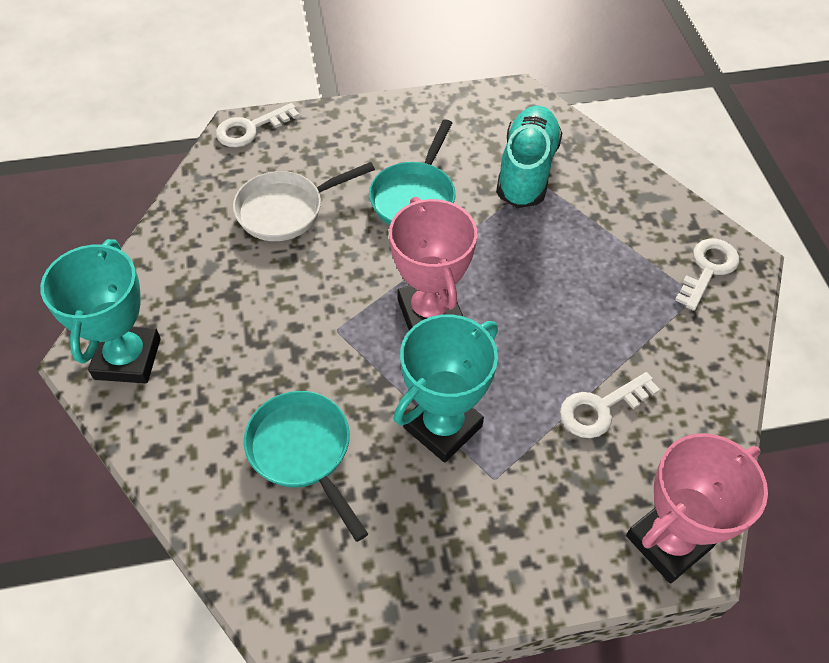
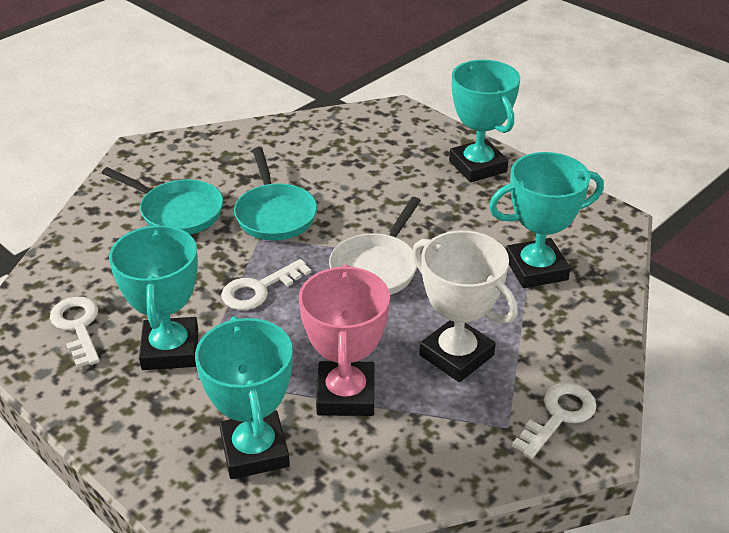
pink trophy: [389,197,477,330] [626,433,768,583] = 2 -> [299,265,390,416] = 1
turquoise shoe: [496,106,563,208] = 1 -> none = 0
turquoise trophy: [40,239,161,383] [394,314,498,463] = 2 -> [109,224,198,370] [195,316,293,479] [449,60,520,182] [489,152,604,288] = 4
white trophy: none = 0 -> [412,231,518,382] = 1

